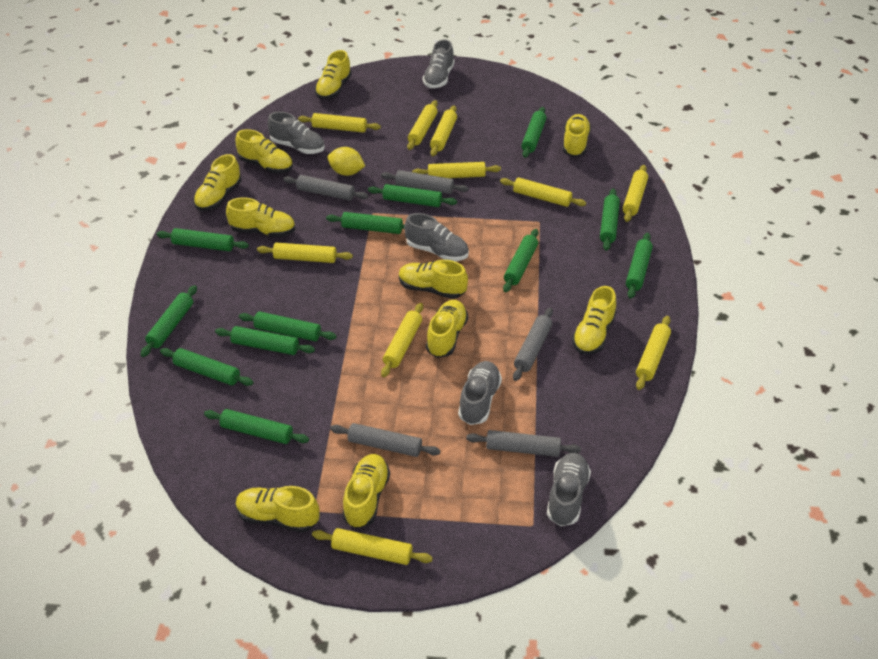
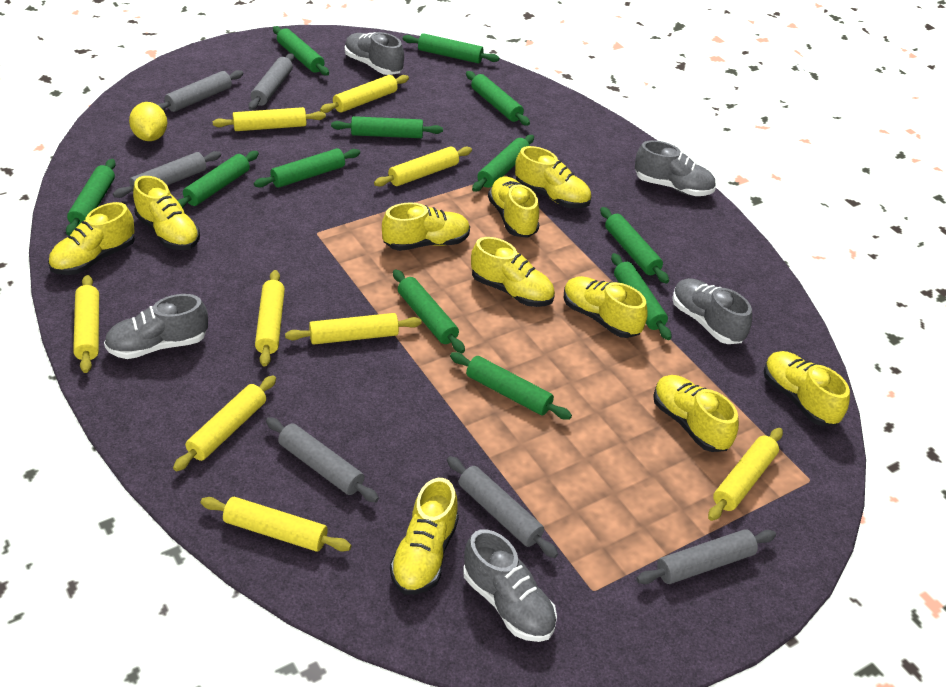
grey rolling pin: [283,175,368,201] [330,423,441,457] [381,170,469,194] [466,430,581,457] [513,308,553,381] = 5 -> [113,151,221,198] [157,70,243,112] [249,53,294,110] [266,417,379,503] [447,456,558,558] [636,529,776,584] = 6
yellow rolling pin: [257,242,353,263] [298,113,381,133] [312,528,433,565] [381,303,423,377] [407,100,438,150] [412,162,501,178] [430,105,457,156] [500,177,586,207] [623,165,648,222] [636,316,671,390] = 10 -> [73,275,99,373] [173,375,276,471] [201,497,351,552] [213,107,326,131] [255,270,285,367] [285,313,422,345] [320,75,409,113] [374,146,472,187] [708,428,783,521] = 9

